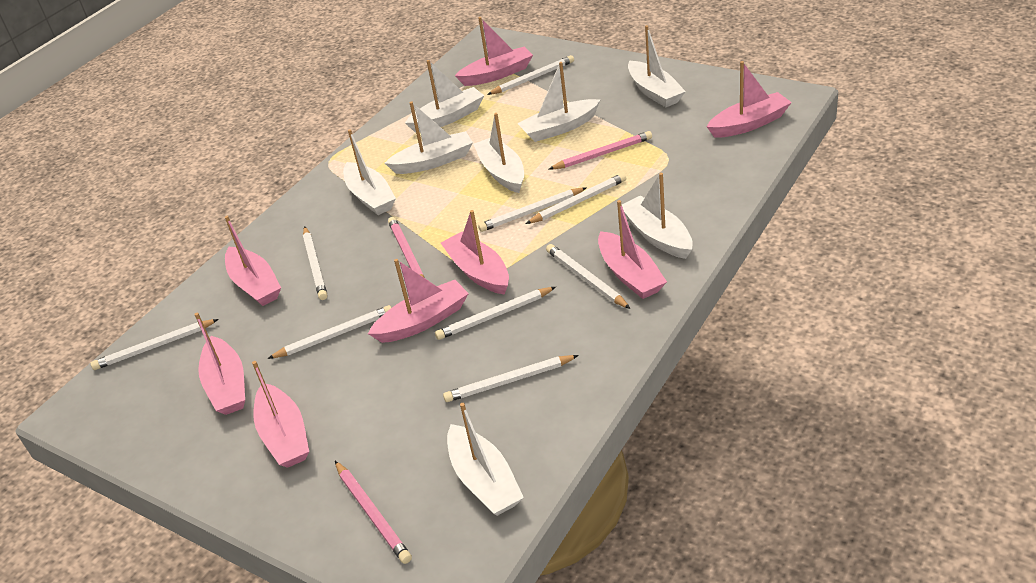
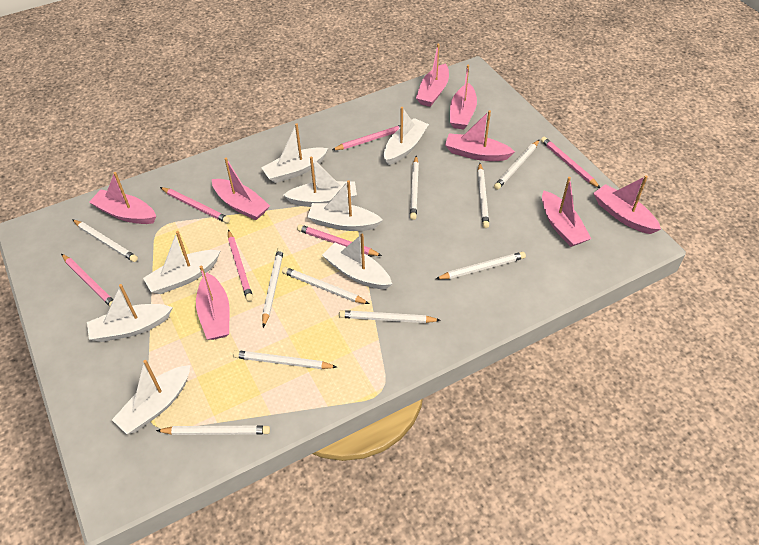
pink pencil: [335,461,412,564] [388,217,424,277] [549,131,652,169] = 3 -> [61,254,113,306] [160,187,230,223] [228,230,253,301] [297,224,382,256] [332,125,400,150] [541,137,600,188] = 6
white pencil: [91,319,219,370] [268,305,392,359] [303,226,327,300] [435,287,556,340] [443,355,579,402] [478,187,587,232] [487,55,574,95] [526,173,626,224] [546,244,631,309] = 9 -> [72,219,138,262] [156,425,270,435] [233,350,336,369] [262,248,284,328] [282,267,369,304] [339,310,440,323] [410,156,419,220] [436,252,526,279] [478,163,489,228] [494,139,540,190] = 10

